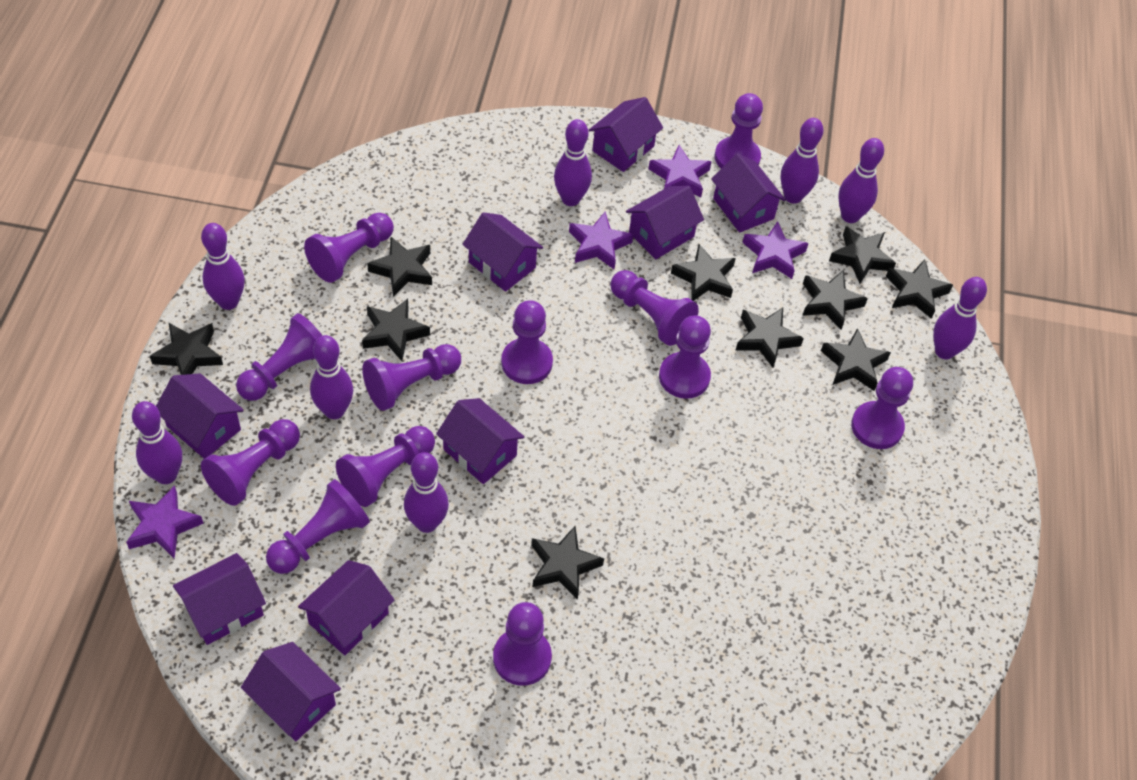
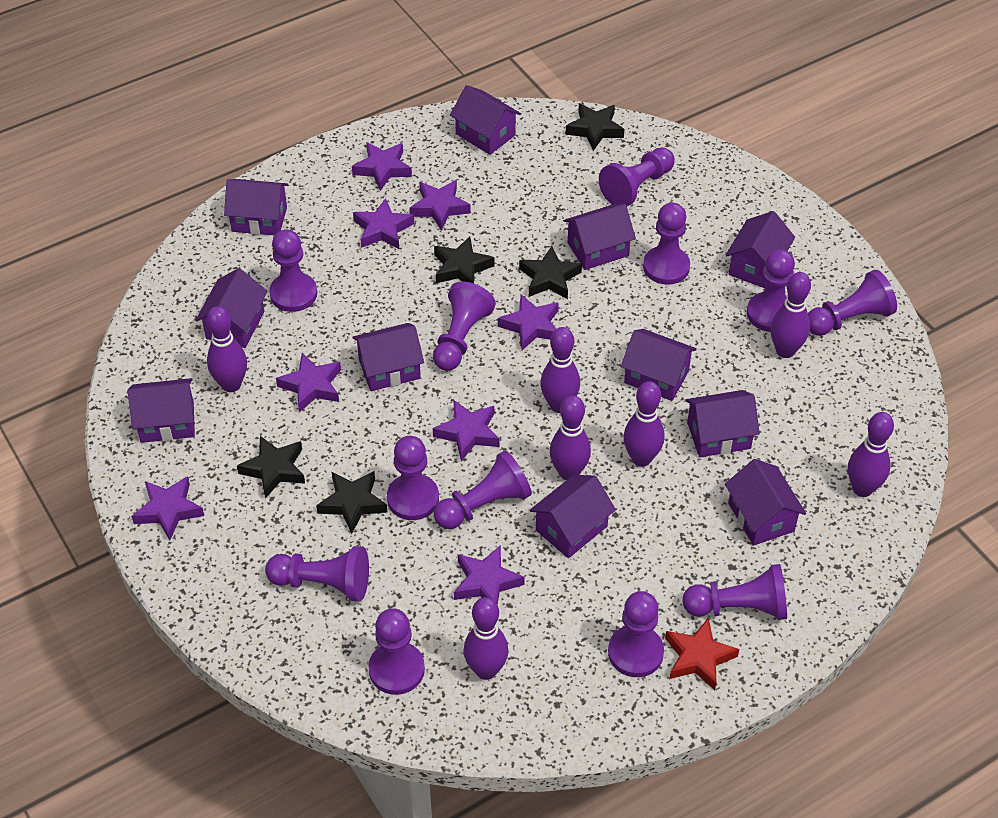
black star: [150,323,223,375] [362,299,430,361] [367,237,432,297] [531,526,604,600] [671,244,736,301] [736,308,804,368] [802,270,868,330] [821,328,891,391] [829,226,896,284] [886,259,953,319] = 10 -> [237,436,305,499] [316,471,387,534] [434,236,495,283] [519,246,582,299] [566,103,624,151] = 5
purple bowling pin: [132,401,182,484] [201,223,245,310] [310,335,353,419] [404,452,449,533] [554,119,592,206] [781,118,824,204] [838,138,884,223] [933,277,987,359] = 8 -> [207,306,247,392] [464,597,508,680] [540,327,580,413] [550,395,591,480] [624,381,665,467] [771,272,811,358] [848,412,894,497] = 7
purple house: [156,373,244,459] [173,553,266,645] [241,642,341,741] [298,560,395,655] [436,398,525,484] [462,212,543,292] [589,97,663,172] [626,186,704,259] [711,153,786,233] = 9 -> [128,378,195,443] [196,268,267,348] [224,179,288,235] [352,323,424,391] [450,85,521,155] [530,475,616,558] [564,204,636,270] [621,329,697,401] [685,390,760,457] [725,211,795,288] [725,459,806,546] = 11
purple star: [126,485,204,558] [569,212,634,270] [648,145,712,197] [742,221,809,279] = 4 -> [131,476,204,541] [276,353,341,412] [352,142,412,191] [353,198,414,249] [409,180,471,231] [433,399,499,461] [454,545,525,605] [498,294,559,351] = 8
red star: none = 0 -> [665,618,739,690] = 1

